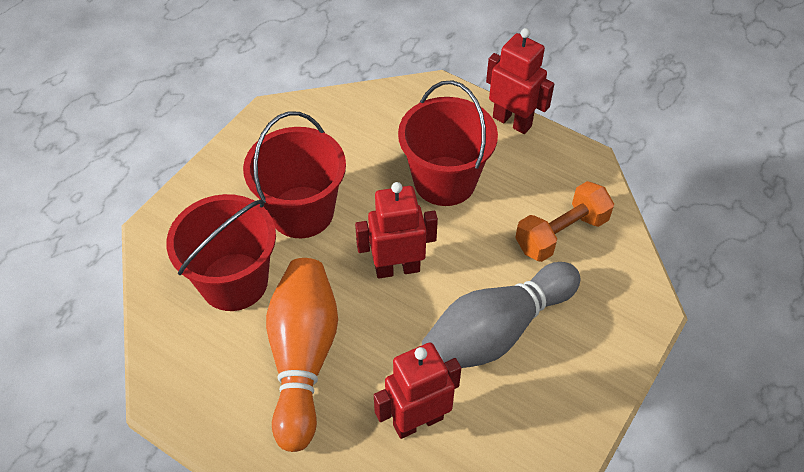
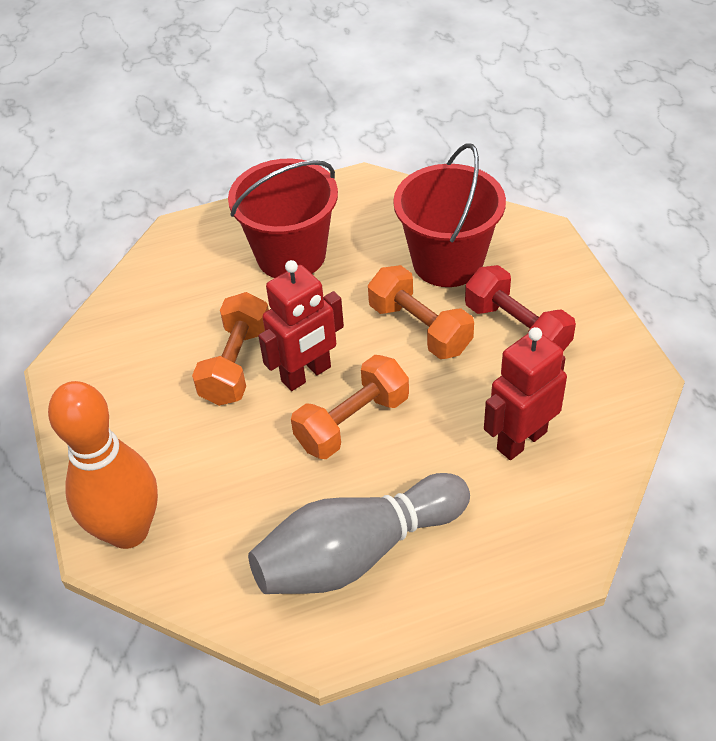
orange dumbbell: [515,181,614,262] = 1 -> [192,292,269,406] [291,355,409,459] [368,265,474,359] = 3
red bucket: [166,194,276,311] [243,112,346,238] [398,80,498,206] = 3 -> [228,159,338,278] [393,143,506,287] = 2
red dumbbell: none = 0 -> [465,265,576,351] = 1
red robot: [355,182,438,279] [374,343,461,439] [486,28,554,134] = 3 -> [258,260,344,391] [484,327,567,460] = 2

